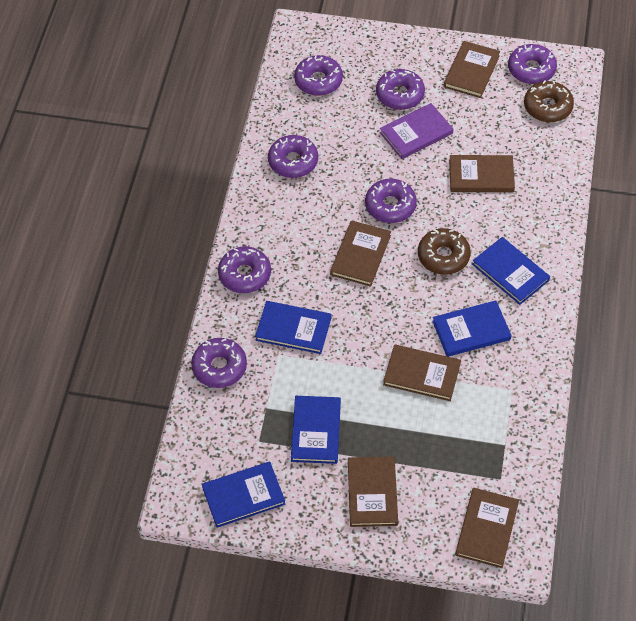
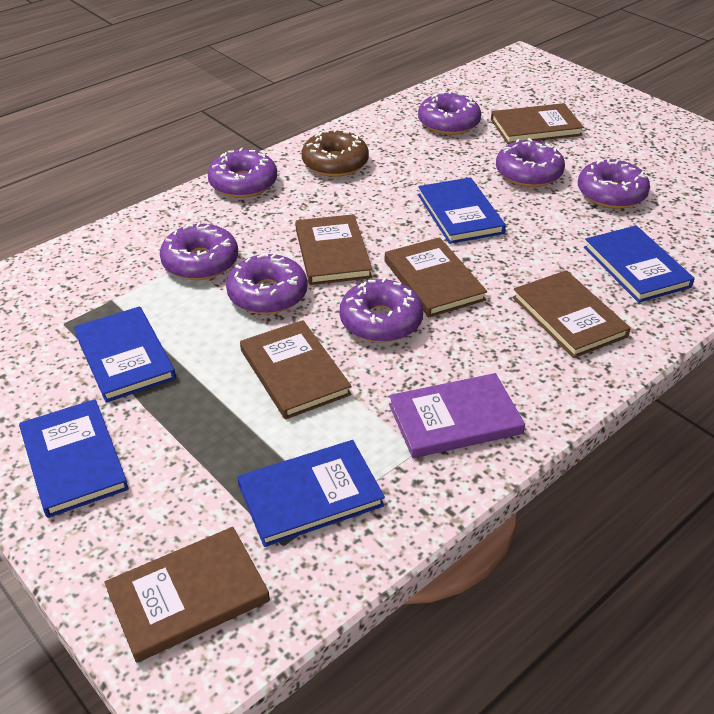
brown donut: [418,228,471,275] [524,81,574,122] = 2 -> [302,129,369,177] = 1

